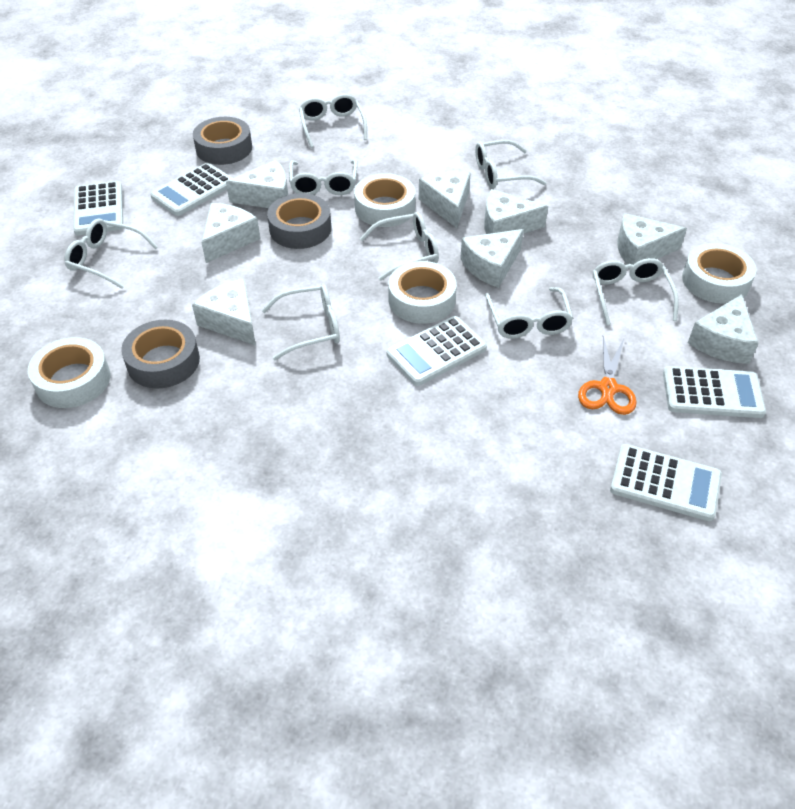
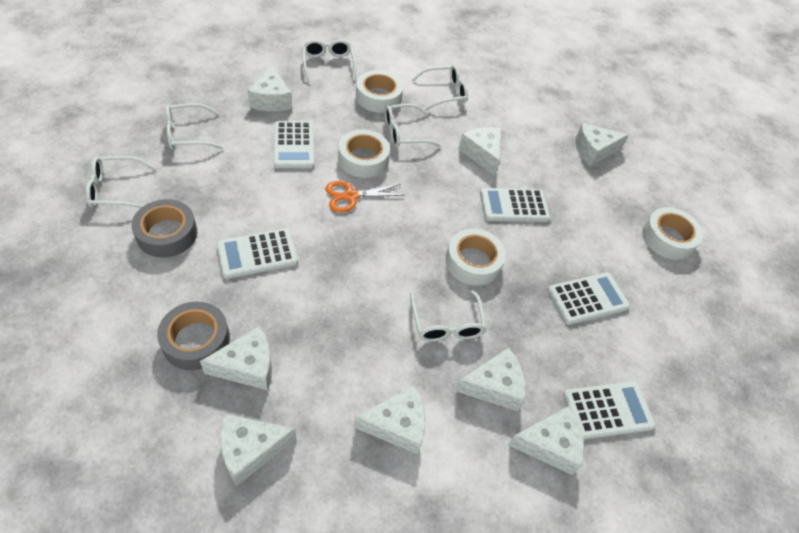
grey tape: [121,320,200,389] [193,117,252,165] [267,193,331,249] = 3 -> [131,199,197,257] [157,301,230,370] = 2
white glasses: [64,219,158,289] [262,284,340,360] [289,159,357,195] [299,94,367,148] [360,212,439,281] [475,140,546,189] [485,287,574,338] [593,258,679,326] = 8 -> [86,156,155,208] [165,103,223,150] [302,40,356,82] [385,104,441,148] [410,288,487,342] [411,65,468,111] = 6

